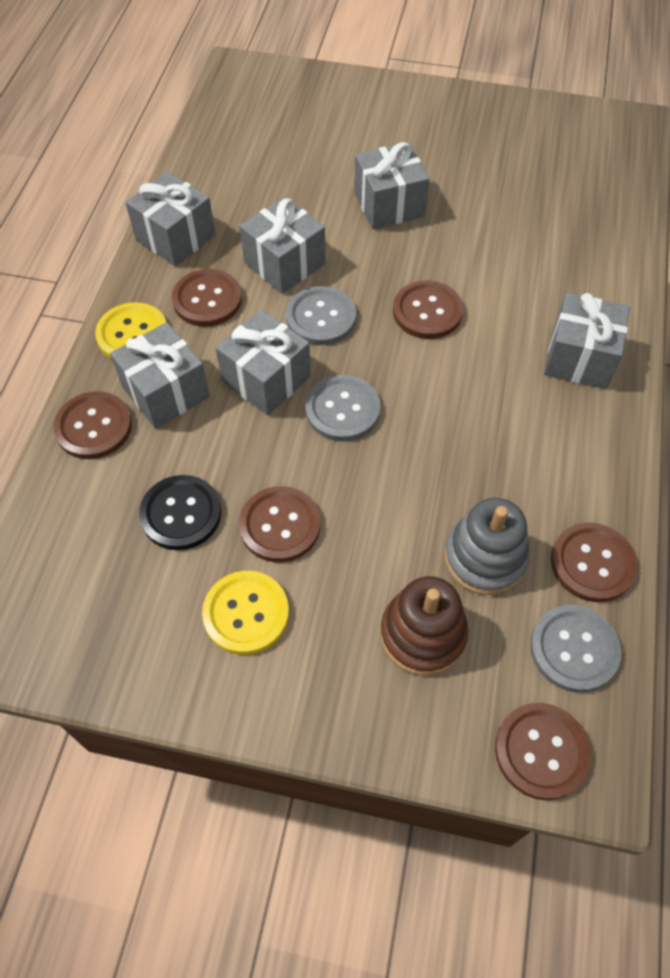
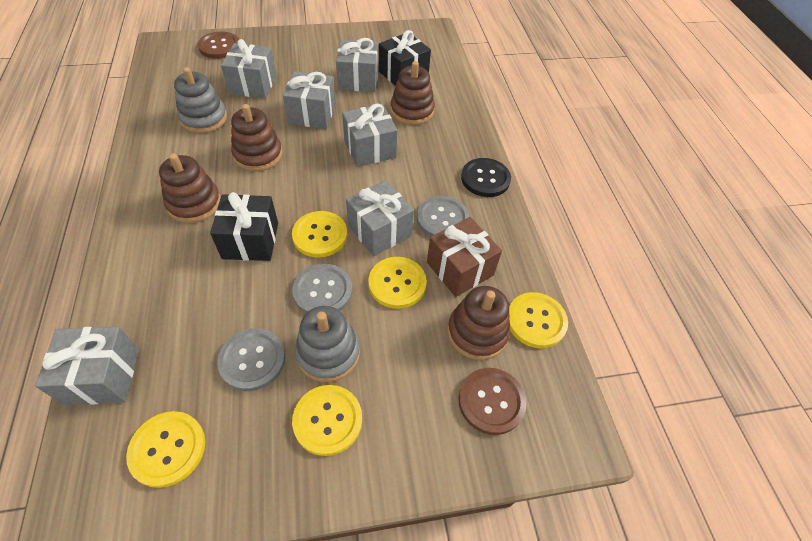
black gift: none = 0 -> [210,192,278,261] [379,30,431,86] = 2
brown button: [53,391,132,459] [172,269,242,327] [239,486,320,562] [393,280,463,339] [495,703,591,800] [551,523,637,602] = 6 -> [198,31,239,59] [459,368,526,435] = 2
brown gift: none = 0 -> [427,217,502,297] = 1
brown stacking toy: [380,576,469,676] = 1 -> [159,153,221,223] [231,104,282,172] [390,61,435,125] [448,286,510,360] = 4
grey stacking toy: [444,498,530,595] = 1 -> [174,67,227,133] [295,306,360,382] = 2
yellow button: [95,303,166,359] [202,571,289,655] = 2 -> [126,411,205,488] [292,211,347,257] [292,385,362,456] [368,257,427,309] [509,292,568,348] = 5

